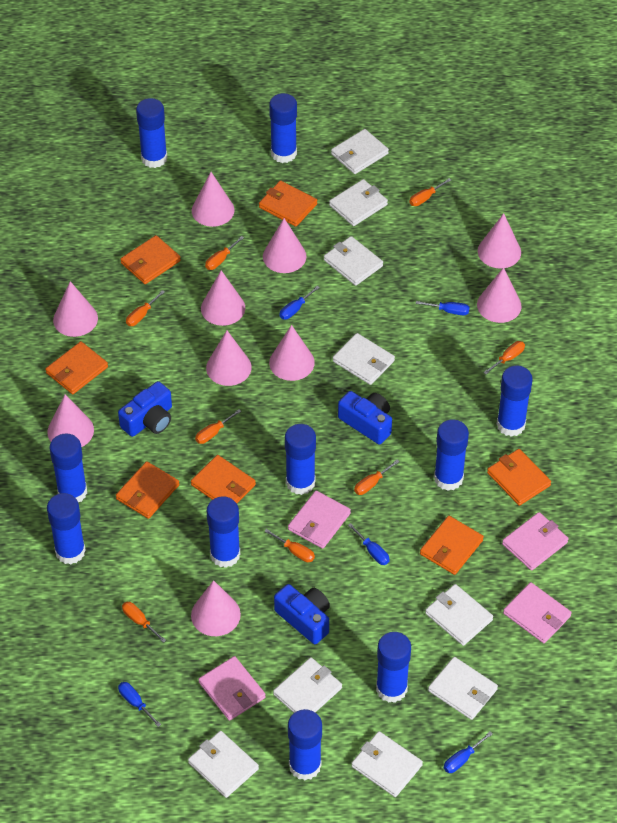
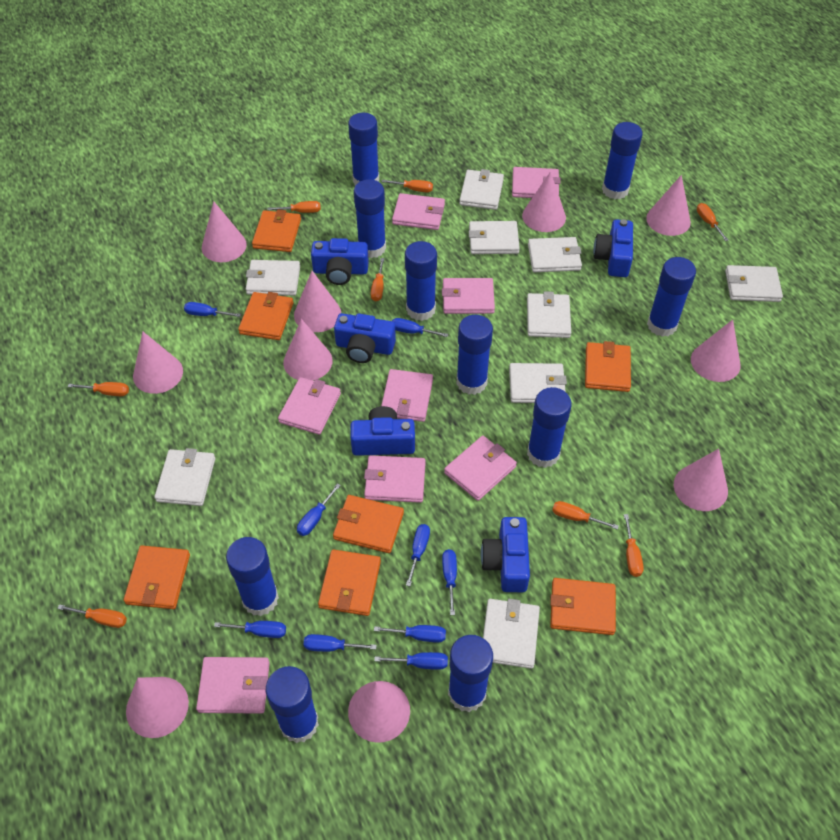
blue camera: [118,381,172,437] [274,584,330,644] [338,391,392,445] = 3 -> [311,238,369,285] [334,313,396,363] [350,406,415,456] [481,517,530,592] [593,219,633,277] = 5
blue screwdriver: [118,682,161,727] [279,286,320,320] [348,523,390,565] [416,301,470,315] [444,732,492,773] = 5 -> [184,302,241,317] [214,621,286,638] [297,483,341,536] [304,634,377,652] [374,625,446,643] [374,652,448,670] [392,318,448,337] [406,524,430,586] [442,549,457,615] = 9
pink wallet: [199,656,266,721] [288,491,351,549] [502,512,569,571] [503,582,572,643] = 4 -> [196,657,270,714] [278,377,341,435] [364,455,426,503] [381,369,433,422] [392,193,445,230] [442,278,495,314] [444,436,517,501] [512,167,561,198] = 8

